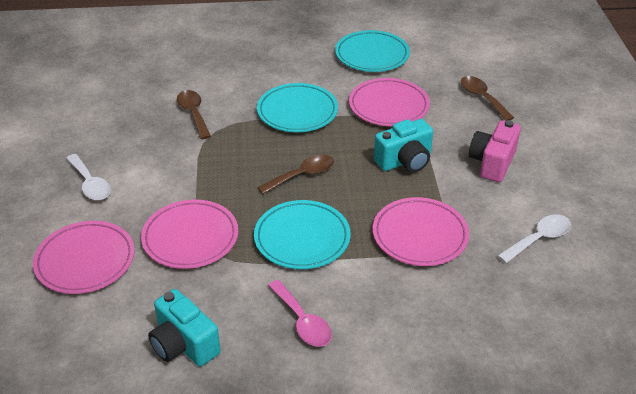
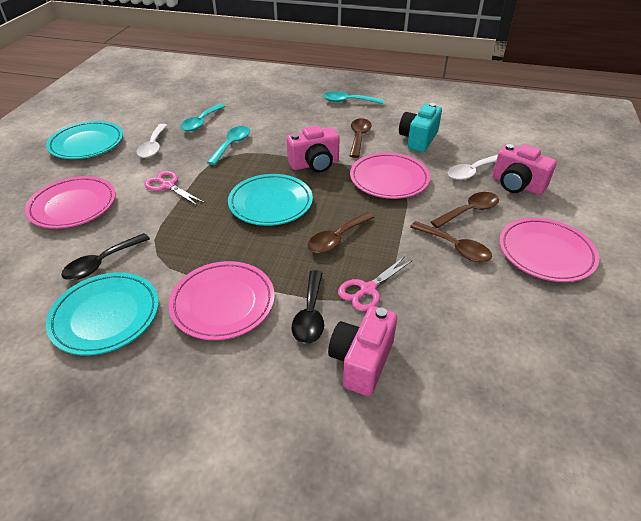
black spoon: none = 0 -> [61,233,150,280] [292,270,324,344] = 2
brown spoon: [177,90,211,139] [257,154,334,194] [461,76,514,121] = 3 -> [308,212,375,253] [350,118,372,158] [410,221,492,262] [431,192,499,228] = 4
pink camera: [469,120,521,182] = 1 -> [287,126,340,173] [328,306,397,396] [492,144,557,195] = 3
pink scissors: none = 0 -> [144,171,205,206] [338,256,413,311] = 2
pink spoon: [268,280,332,347] = 1 -> none = 0
turquoise camera: [148,289,221,367] [374,119,433,172] = 2 -> [399,103,442,152] = 1
turquoise spoon: none = 0 -> [180,104,225,131] [207,126,250,165] [323,91,384,104] = 3

